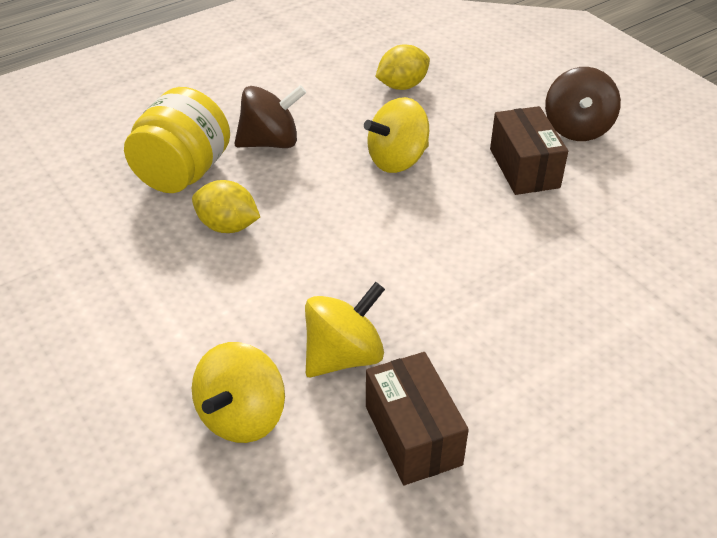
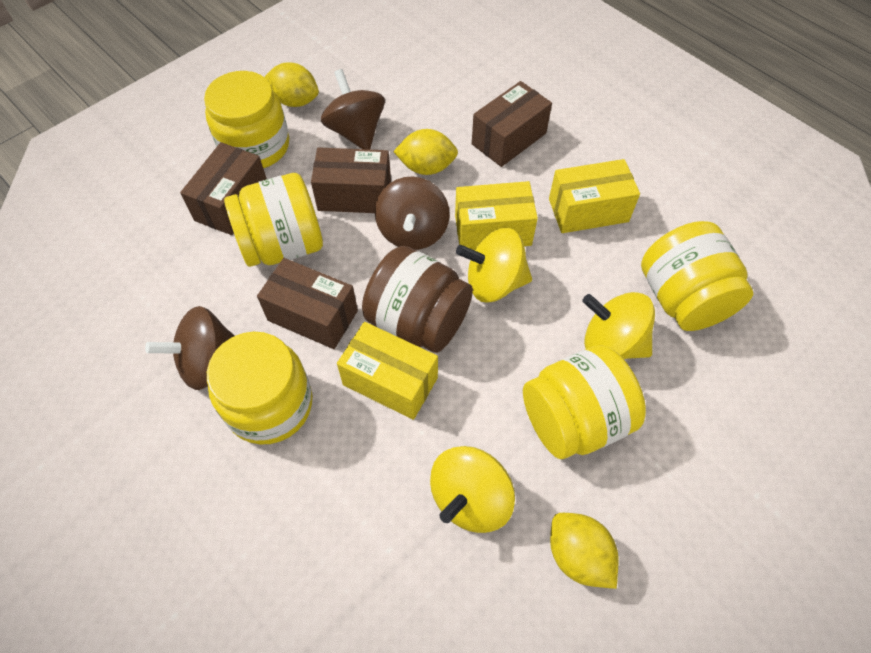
brown box: [366,352,469,485] [490,106,568,195] = 2 -> [180,142,267,235] [257,258,358,349] [311,147,391,213] [472,81,552,167] = 4
brown jar: none = 0 -> [362,246,473,353] = 1
brown spinning top: [234,85,306,148] [545,67,621,141] = 2 -> [145,306,235,390] [321,69,385,150] [375,177,450,250] = 3
yellow box: none = 0 -> [337,322,438,420] [455,181,538,250] [549,159,640,233] = 3
yellow jar: [124,87,230,193] = 1 -> [204,71,289,168] [207,332,312,445] [224,173,323,267] [523,345,646,459] [641,221,753,331] = 5
yellow lemon: [192,180,260,233] [375,44,430,90] = 2 -> [265,62,319,107] [393,129,458,175] [550,513,619,589] = 3

